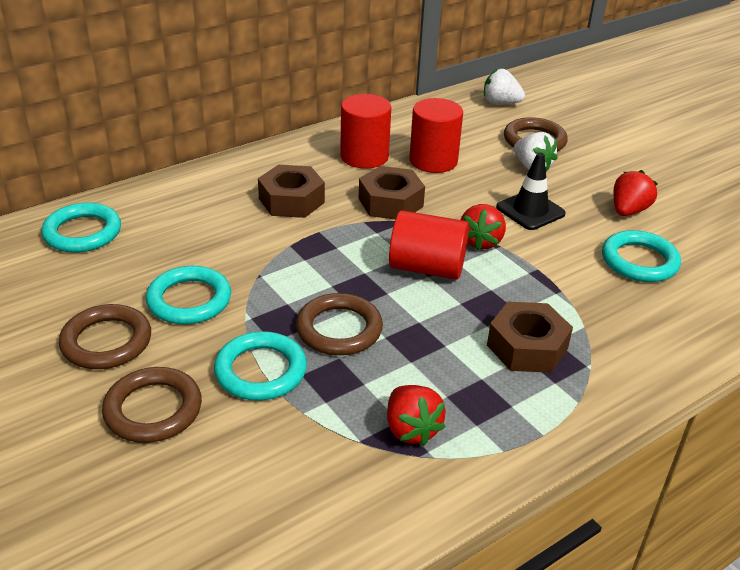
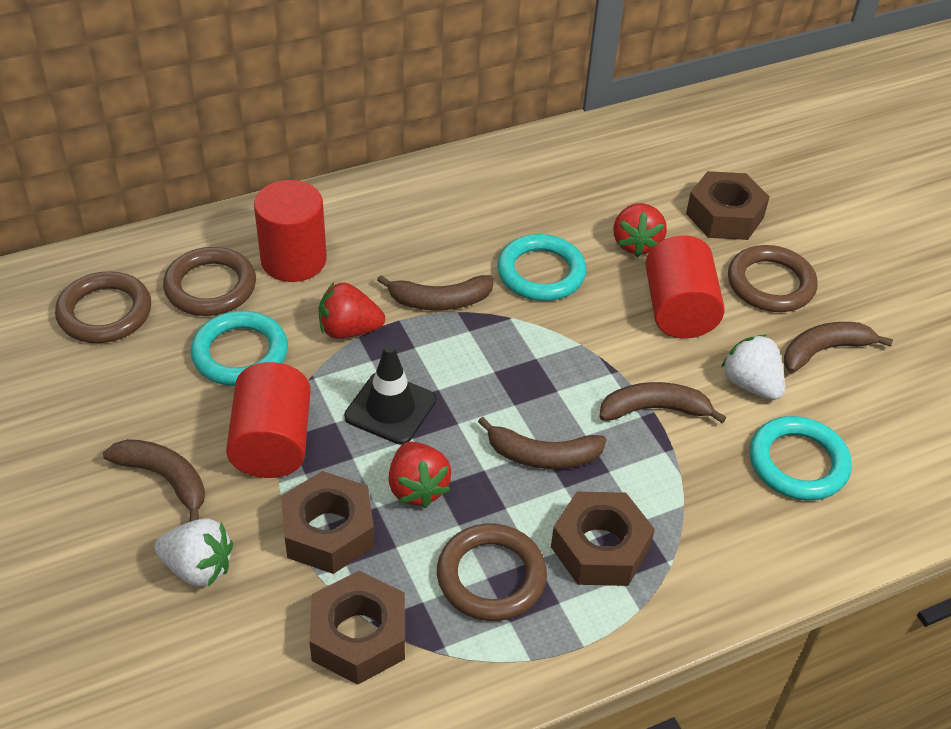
brown banana: none = 0 -> [103,439,205,522] [377,275,494,310] [478,417,606,469] [599,382,726,423] [784,322,893,373] = 5
brown nut: [258,165,325,218] [359,166,425,220] [487,302,573,373] = 3 -> [281,471,374,574] [309,571,405,685] [551,491,655,586] [686,171,770,240] = 4
turquoise ring: [41,203,121,253] [146,266,231,325] [214,331,307,401] [602,230,681,282] = 4 -> [191,311,288,386] [497,234,586,301] [750,416,852,500] = 3

